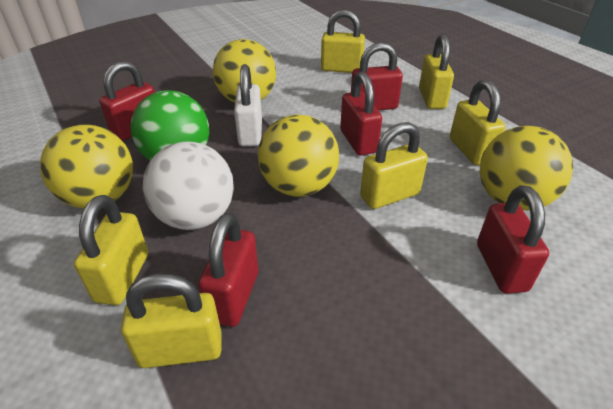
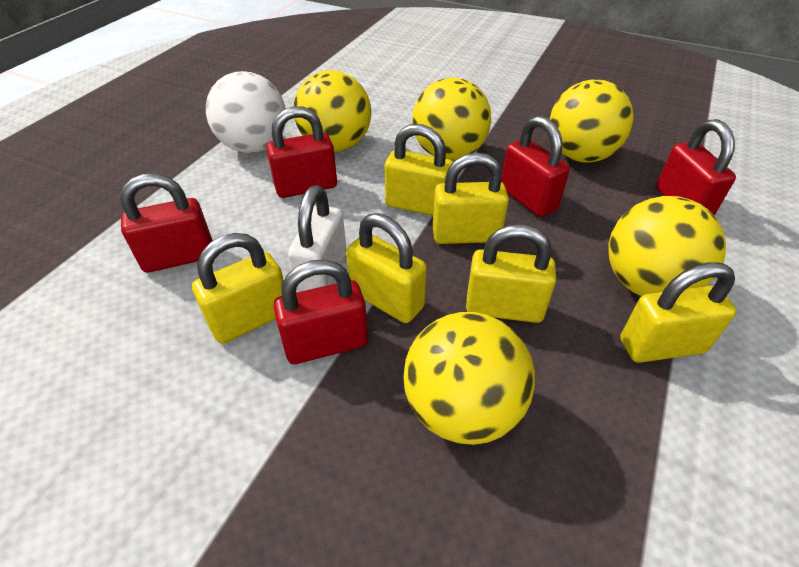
green ball: [130,90,209,161] = 1 -> none = 0
yellow ball: [40,125,133,208] [213,39,276,103] [258,115,339,197] [480,126,573,210] = 4 -> [294,70,371,152] [403,312,535,445] [412,78,491,160] [550,79,634,163] [608,196,726,296] = 5

